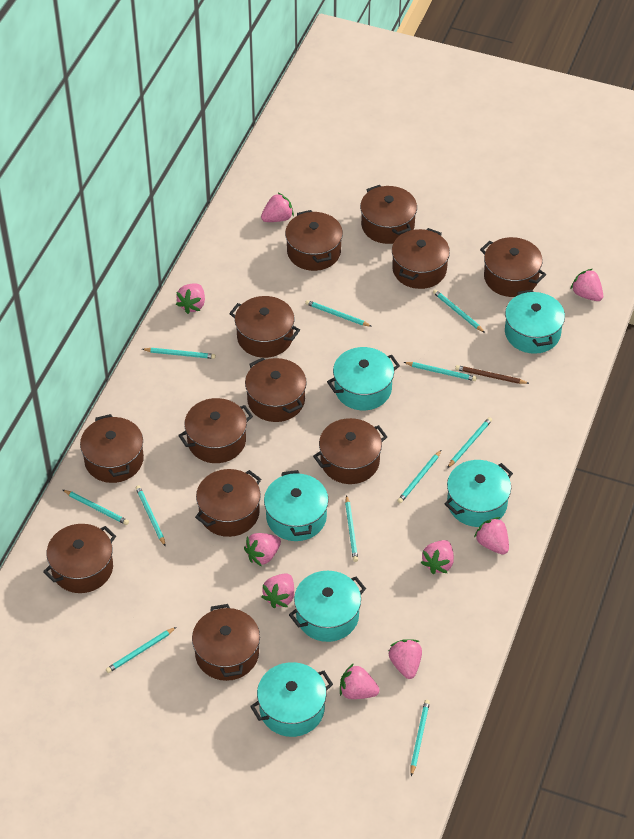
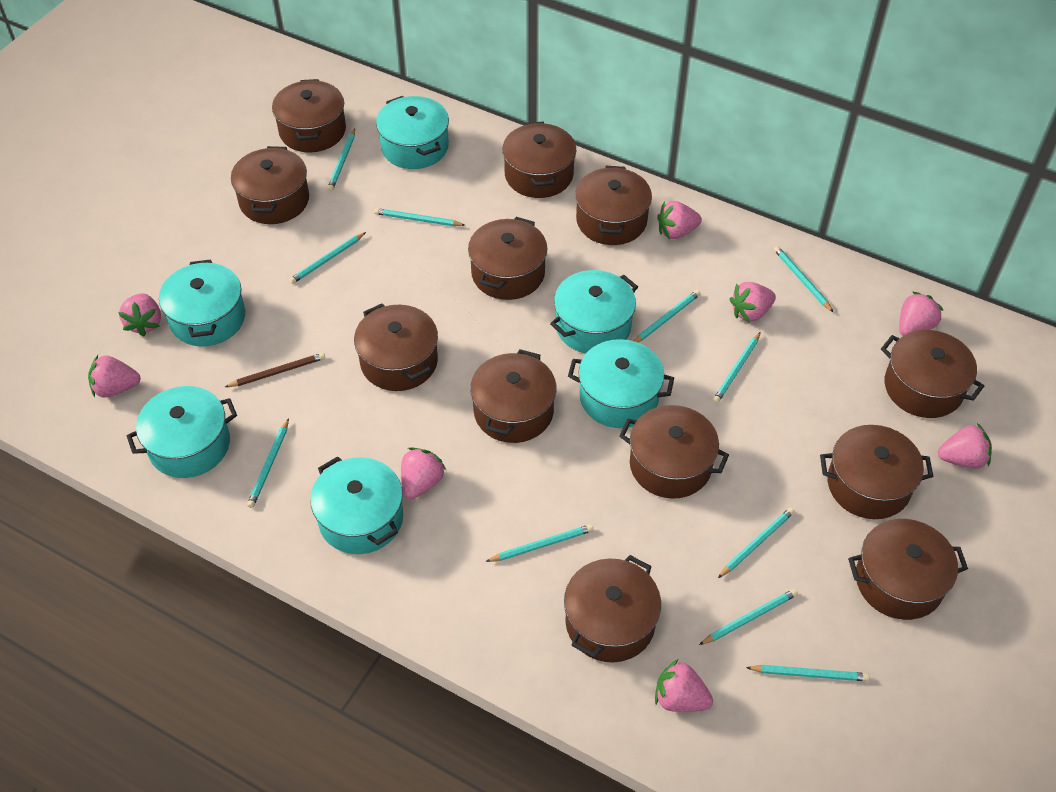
pink strawberry: [176,283,205,314] [244,533,281,566] [261,193,294,222] [261,574,294,608] [340,663,380,699] [389,639,422,679] [421,540,454,574] [474,517,509,555] [571,269,603,301] = 9 -> [88,355,141,398] [119,293,161,336] [401,447,446,499] [655,659,713,712] [657,201,702,239] [730,282,776,323] [899,291,943,336] [938,423,992,468] = 8

